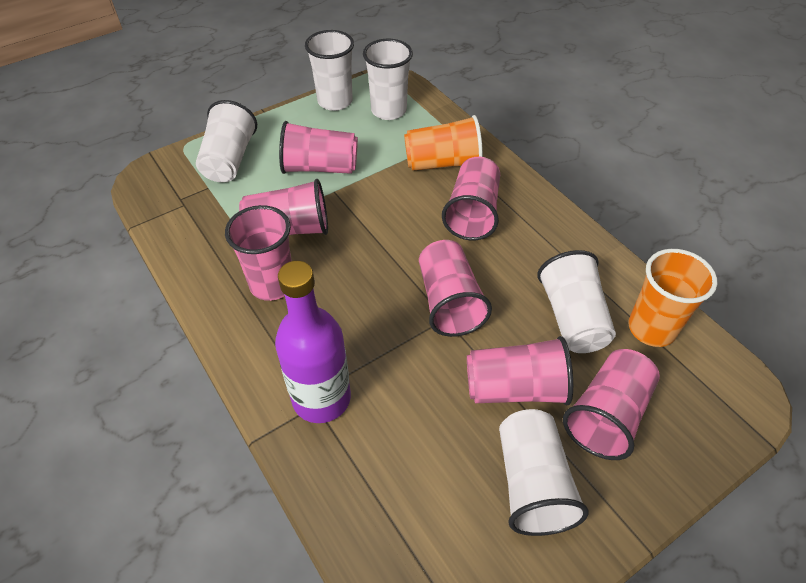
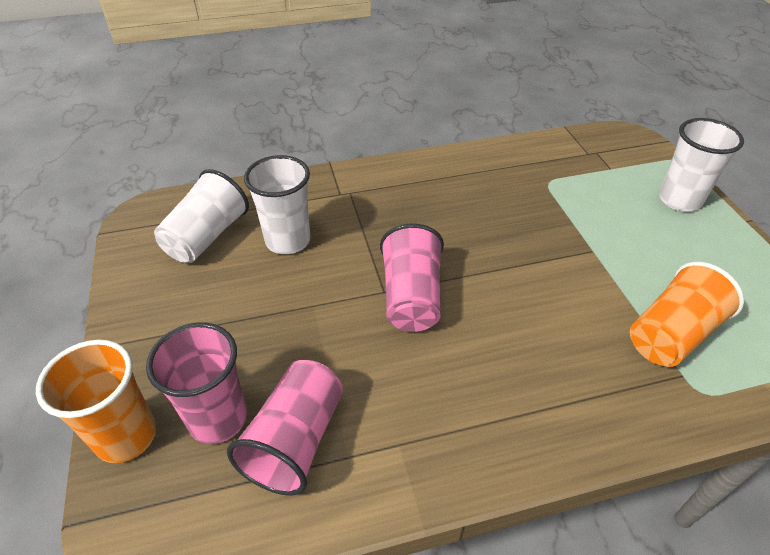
pink cup: [225,205,292,301] [239,179,328,235] [279,121,358,174] [419,240,492,337] [442,157,500,240] [467,336,573,405] [563,349,660,460] = 7 -> [146,322,247,444] [227,360,343,496] [380,224,444,332] = 3
purple bottle: [275,261,351,423] = 1 -> none = 0
white cup: [196,100,257,182] [305,30,354,111] [363,39,413,120] [499,409,589,536] [537,250,616,353] = 5 -> [154,169,249,263] [244,155,311,254] [659,118,744,212] = 3

